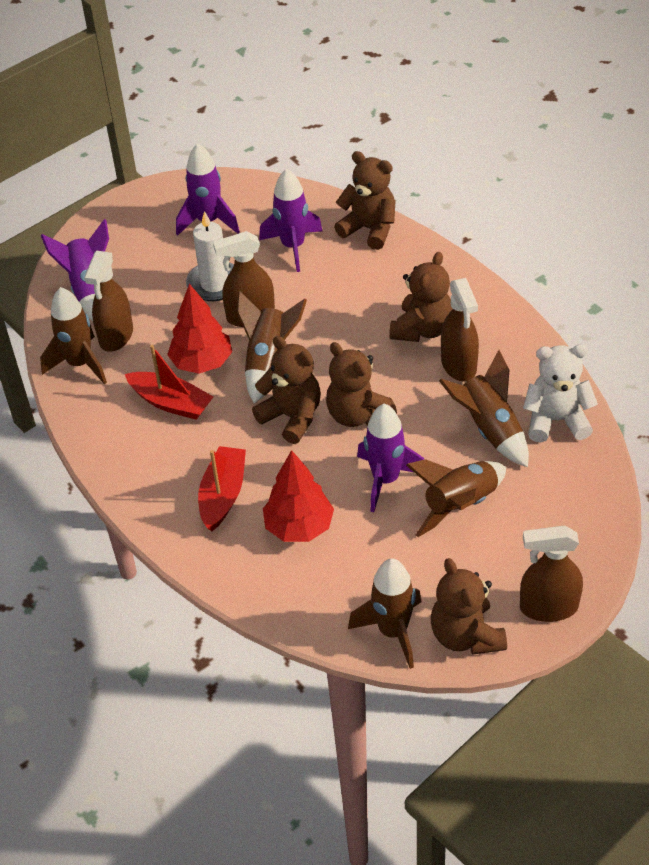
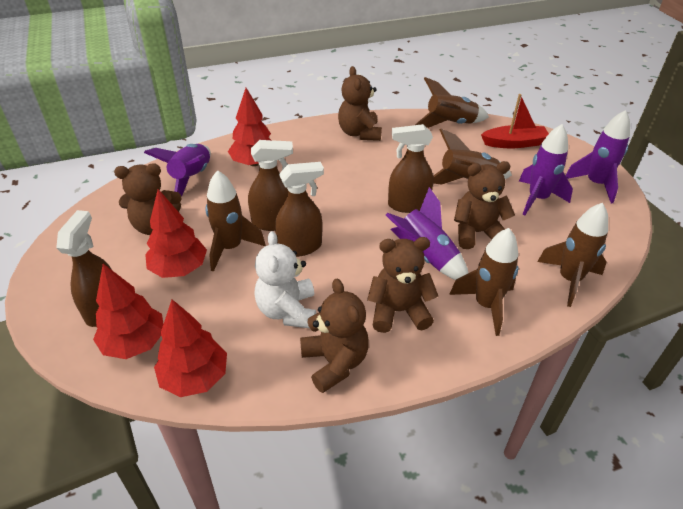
red boat: [125,345,213,420] [198,446,246,531] = 2 -> [481,94,549,148] = 1
red tree: [167,284,232,374] [263,450,334,542] = 2 -> [93,264,163,359] [145,189,207,278] [154,299,227,397] [228,88,271,166] = 4
white candle: [186,211,234,301] = 1 -> none = 0

